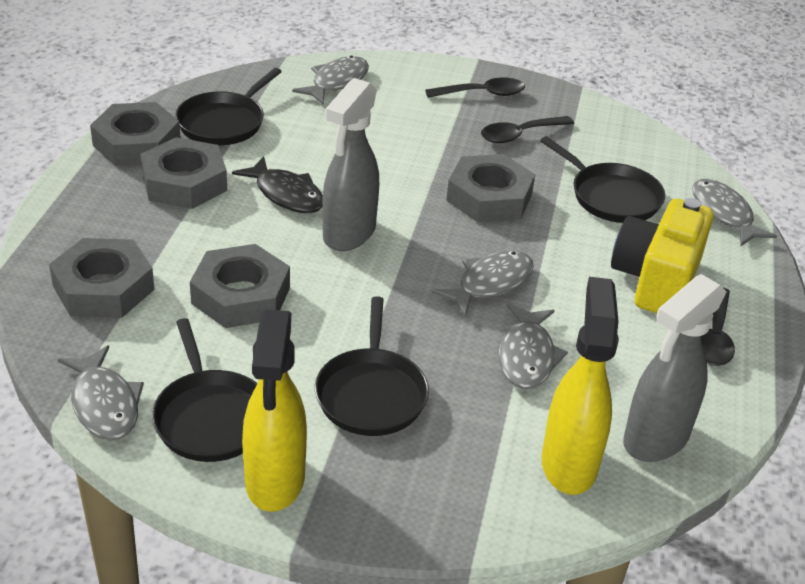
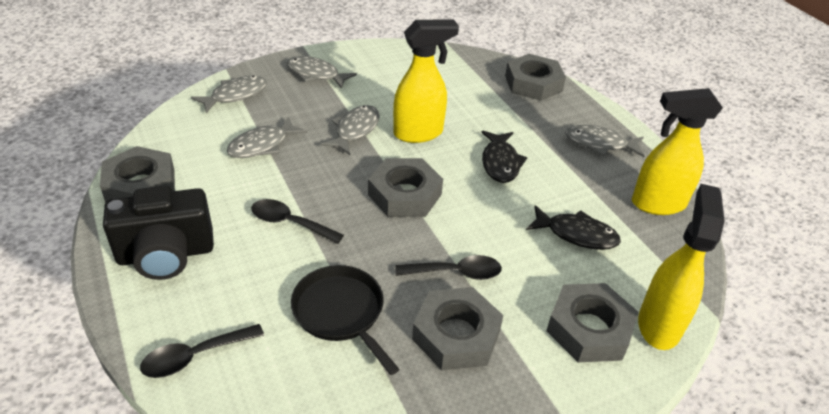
black camera: none = 0 -> [103,186,214,280] = 1
black fish: [232,156,323,213] = 1 -> [481,131,527,183] [526,205,621,250] = 2
black pan: [152,318,257,462] [175,68,282,145] [315,296,429,436] [540,136,665,223] = 4 -> [291,265,399,375] = 1
grey spray bottle: [322,78,379,251] [623,274,726,462] = 2 -> none = 0
yellow camera: [611,198,714,313] = 1 -> none = 0
yellow spray bottle: [242,309,307,512] [542,277,619,495] = 2 -> [393,20,459,143] [632,88,723,215] [638,184,725,350] = 3

